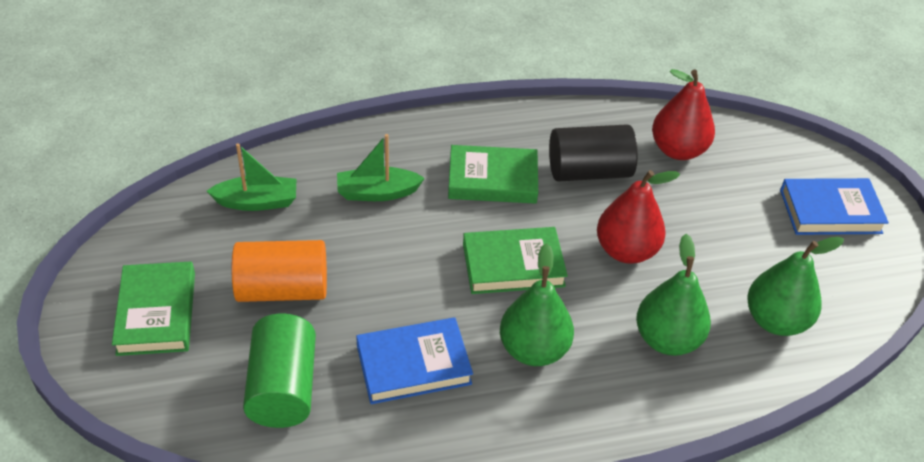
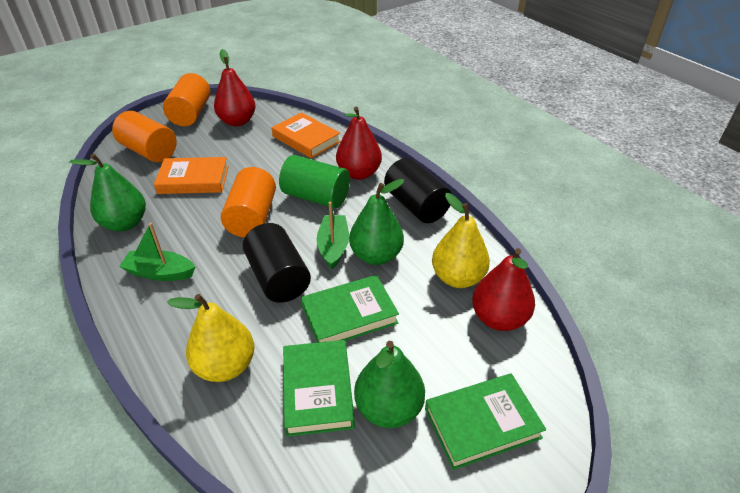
black cylinder: [549,124,638,182] = 1 -> [243,223,311,303] [384,158,452,223] = 2
blue book: [356,317,473,404] [780,178,889,235] = 2 -> none = 0
orange book: none = 0 -> [154,157,229,194] [272,112,341,158] = 2
orange cylinder: [231,240,327,302] = 1 -> [112,111,177,162] [163,73,210,126] [221,167,276,238] = 3
red pear: [597,170,680,264] [652,69,715,160] = 2 -> [214,49,256,126] [336,107,382,180] [472,248,535,331] = 3
yellow pear: none = 0 -> [167,294,255,382] [432,193,490,288] = 2

